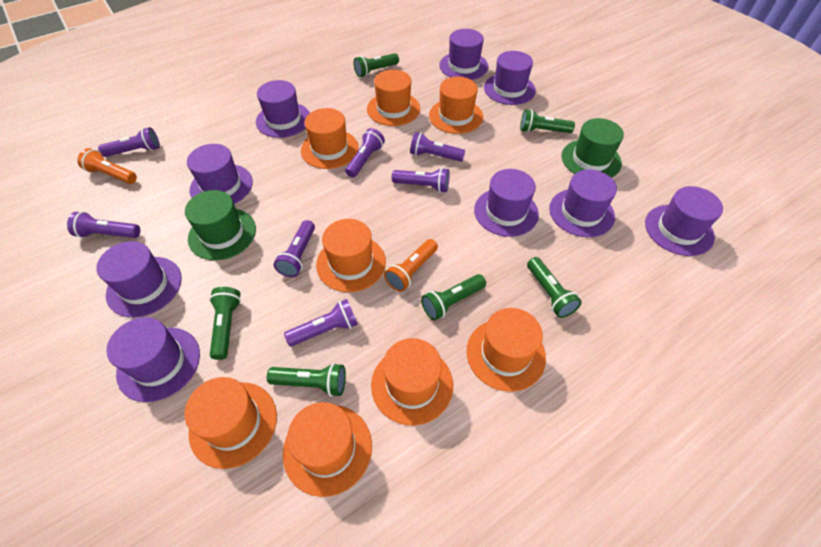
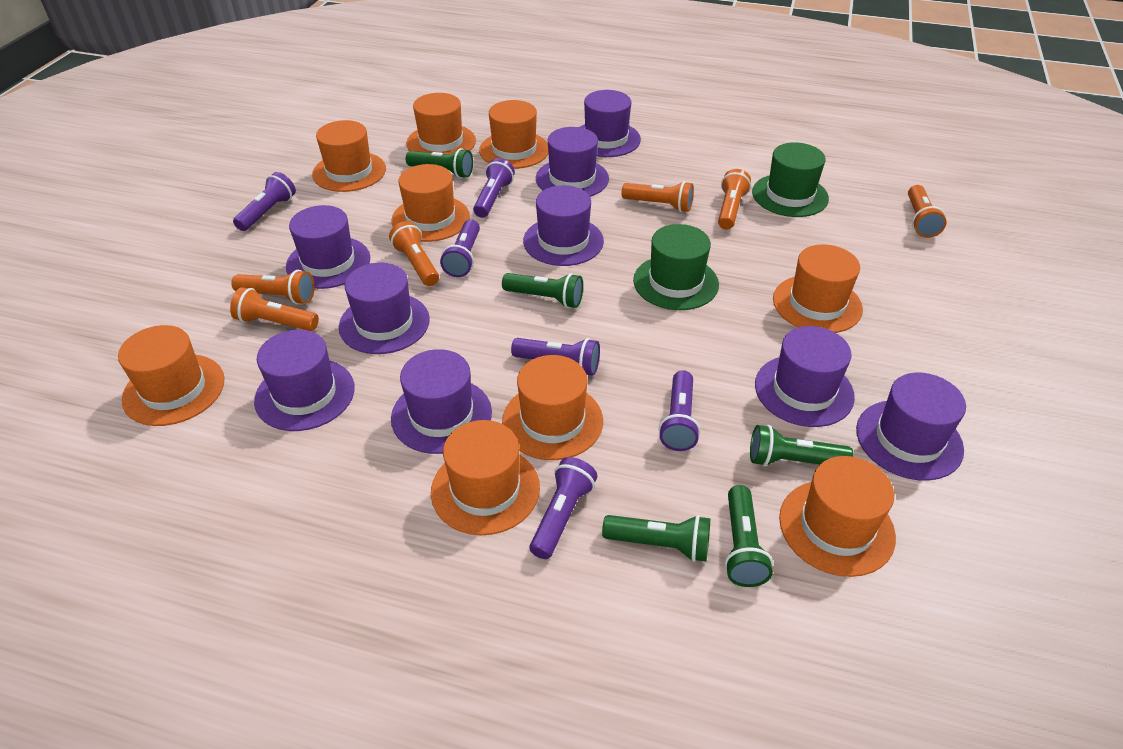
green flashlight: [209,287,241,360] [267,363,346,397] [353,53,399,77] [421,274,486,321] [520,109,575,133] [527,257,582,318] = 6 -> [406,148,473,178] [502,273,583,308] [602,515,710,562] [725,485,773,587] [750,425,854,467] = 5
orange flashlight: [77,148,137,184] [384,239,438,292] = 2 -> [230,287,319,331] [231,270,315,305] [389,221,439,286] [622,181,694,212] [718,169,751,230] [908,185,946,238] = 6
orange hat: [184,377,277,469] [283,402,372,497] [301,108,359,169] [316,219,386,292] [367,70,420,126] [371,338,453,426] [429,77,483,134] [467,308,546,392] = 8 -> [118,325,225,426] [312,120,386,192] [391,164,470,242] [406,93,476,154] [431,420,540,535] [479,100,548,169] [502,355,603,460] [773,244,863,333] [779,456,896,577] = 9
purple flashlight: [67,211,140,238] [98,127,160,157] [274,220,315,277] [284,299,358,346] [345,128,385,178] [392,168,450,193] [410,132,465,162] = 7 -> [233,172,296,231] [440,220,480,277] [473,158,515,218] [511,338,600,375] [530,457,597,559] [659,370,700,451] = 6

